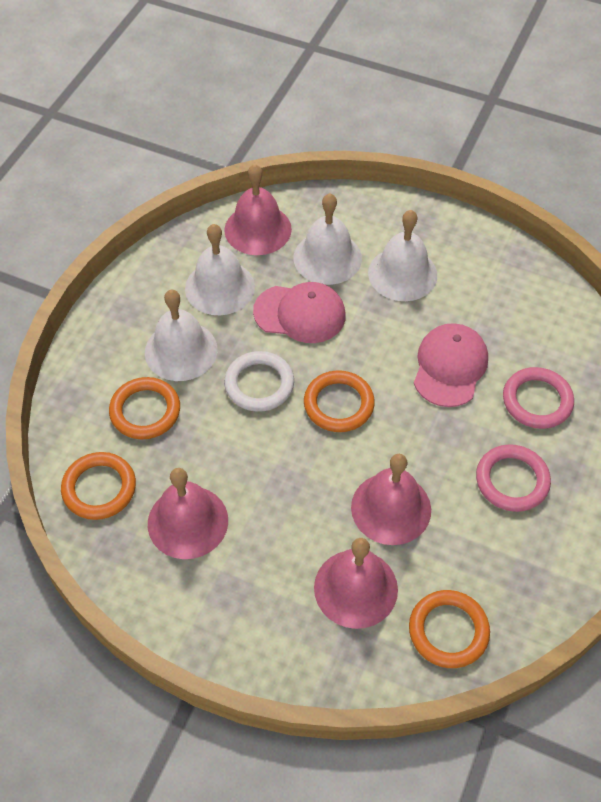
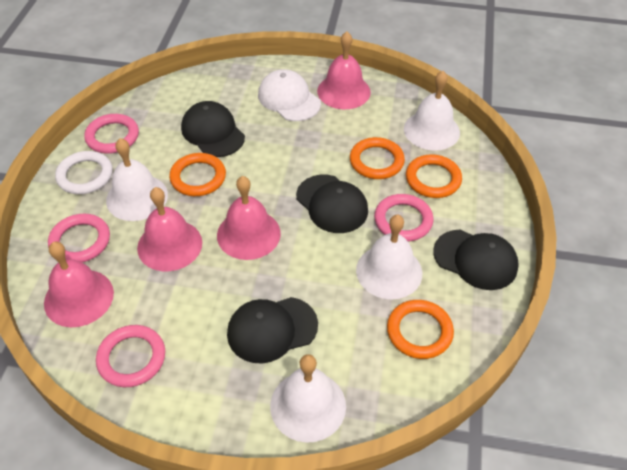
black cap: none = 0 -> [181,101,245,157] [227,297,318,363] [296,175,368,233] [433,230,519,290] = 4
pink cap: [253,282,346,343] [414,323,488,407] = 2 -> none = 0
pink ring: [476,444,551,512] [503,367,574,429] = 2 -> [48,213,110,262] [84,114,139,154] [96,325,165,387] [374,194,434,241] = 4
white cap: none = 0 -> [258,69,321,121] = 1

